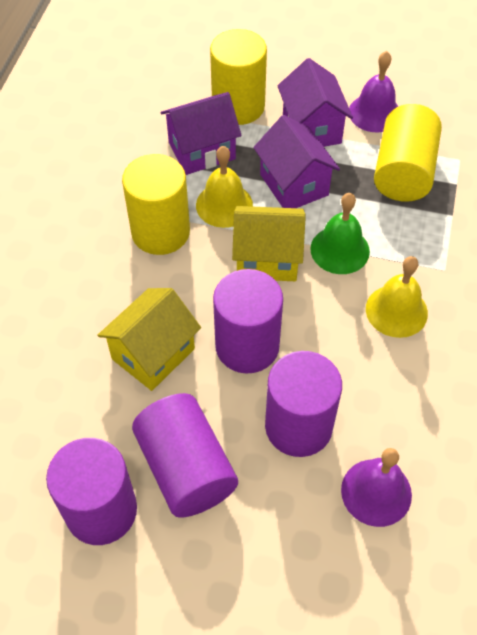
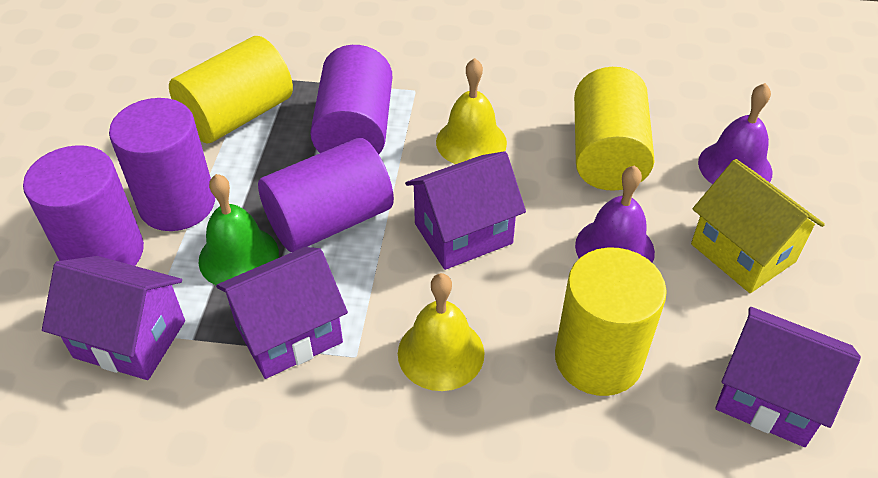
purple house: [160,92,242,175] [253,115,340,208] [277,58,353,147] = 3 -> [42,256,185,380] [216,247,348,379] [405,151,526,270] [715,307,861,447] = 4
yellow house: [97,288,201,391] [232,206,306,281] = 2 -> [691,159,825,293] = 1

